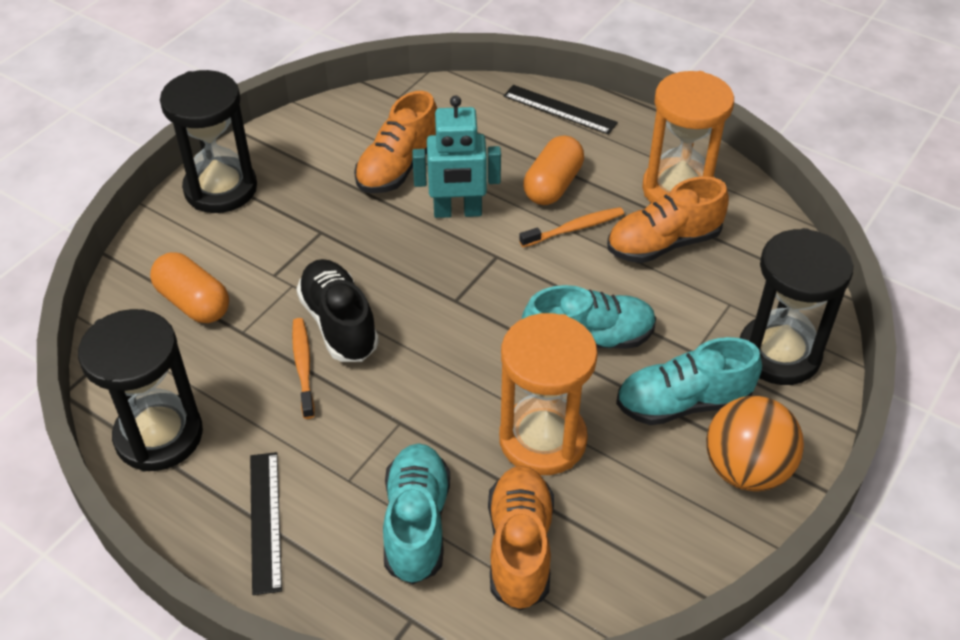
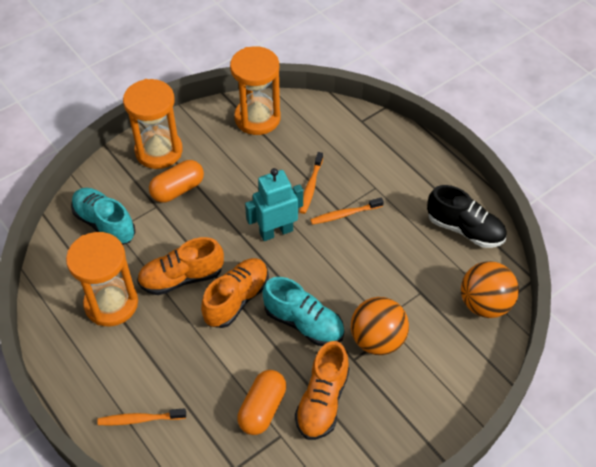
black hourglass: [78,309,203,471] [160,70,257,213] [740,228,853,385] = 3 -> none = 0
black ruler: [250,452,282,595] [503,85,618,135] = 2 -> none = 0
orange ball: [706,396,804,492] = 1 -> [351,297,409,355] [461,261,519,318] = 2
orange hourglass: [499,313,598,475] [642,71,734,203] = 2 -> [66,232,138,326] [123,79,182,169] [230,46,281,135] = 3
orange toothbrush: [292,318,315,419] [519,207,624,247] = 2 -> [97,408,186,426] [299,152,323,214] [310,197,384,225] = 3
turquoise shoe: [383,443,450,585] [522,285,656,349] [616,337,762,425] = 3 -> [71,188,135,245] [262,277,344,346] = 2

